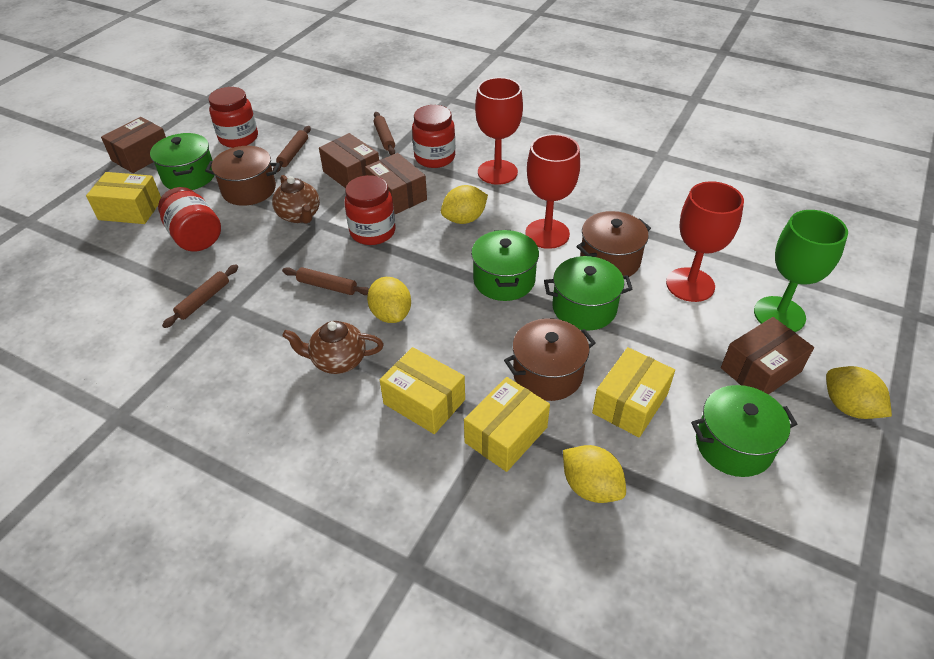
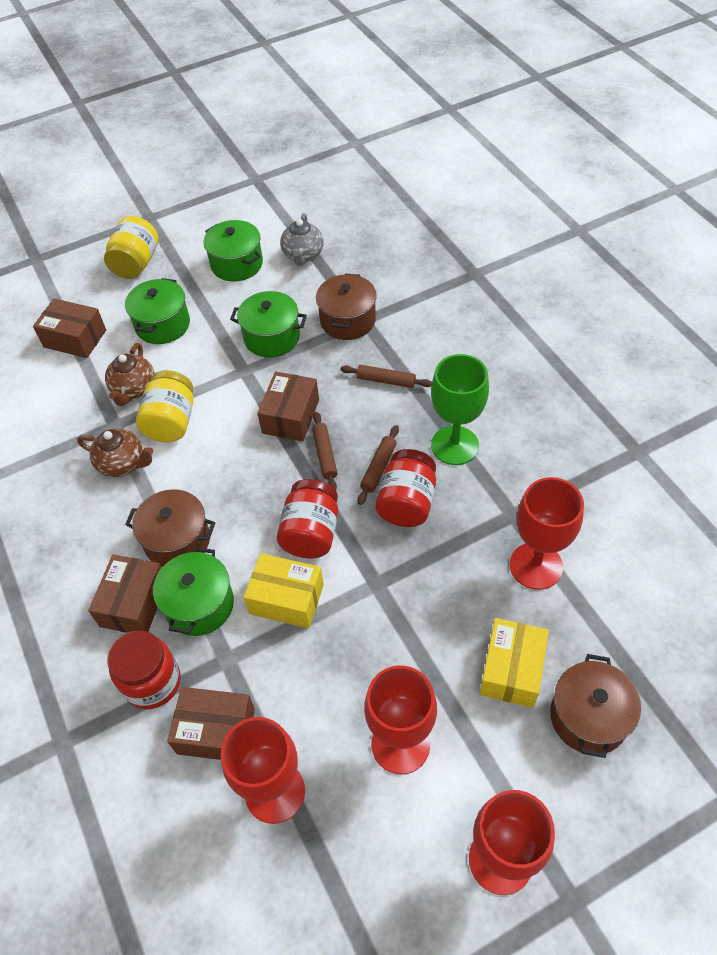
brown rolling pin: [162,264,238,328] [273,126,311,172] [282,267,369,295] [374,112,395,155] = 4 -> [312,412,337,490] [341,365,432,388] [357,425,399,505] = 3
grey teapot: none = 0 -> [280,213,324,266] = 1
red goblet: [475,77,523,185] [525,134,580,249] [666,181,744,302] = 3 -> [221,717,305,824] [364,666,437,774] [469,790,555,895] [510,477,584,590] = 4
red jar: [158,187,221,252] [208,87,258,148] [344,175,395,245] [412,105,455,168] = 4 -> [107,630,181,709] [277,479,338,558] [375,449,436,527] = 3
yellow box: [86,172,161,224] [380,347,465,434] [464,377,550,472] [592,347,675,438] = 4 -> [243,553,324,628] [480,618,549,708] = 2
yellow jar: none = 0 -> [104,216,158,279] [136,370,193,442] = 2
yellow lemon: [367,277,411,323] [441,185,488,224] [563,445,626,503] [826,366,892,419] = 4 -> none = 0

